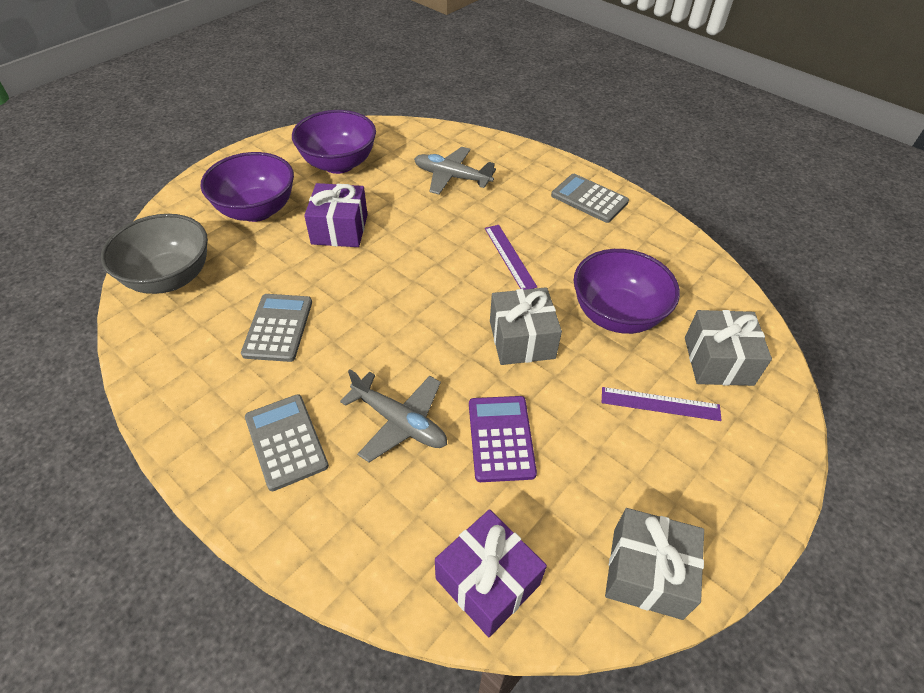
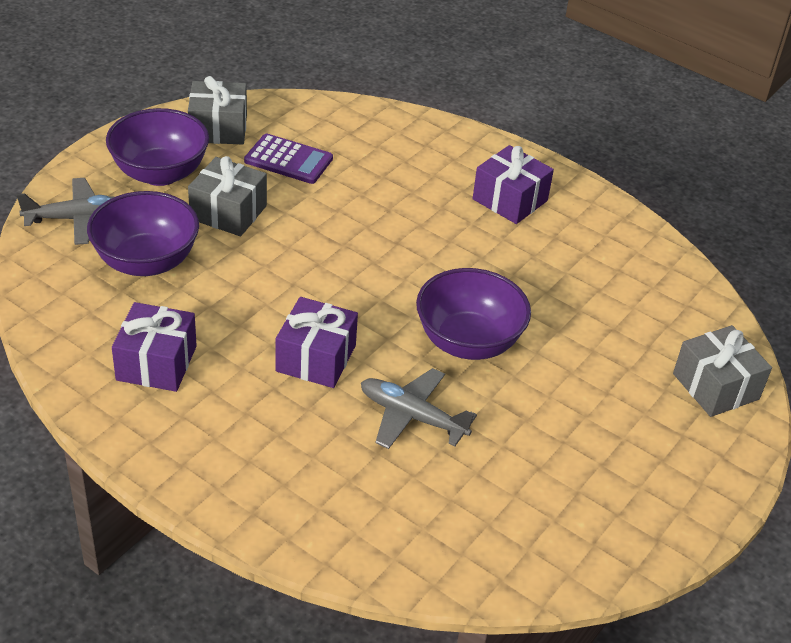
grey bowl: [101,214,208,294] = 1 -> none = 0
grey calculator: [241,294,312,362] [245,394,329,491] [551,174,629,223] = 3 -> none = 0
purple gift: [304,183,368,247] [435,509,547,637] = 2 -> [112,302,197,392] [276,297,358,388] [473,145,554,224] = 3
purple ruler: [485,225,537,290] [602,387,722,421] = 2 -> none = 0

